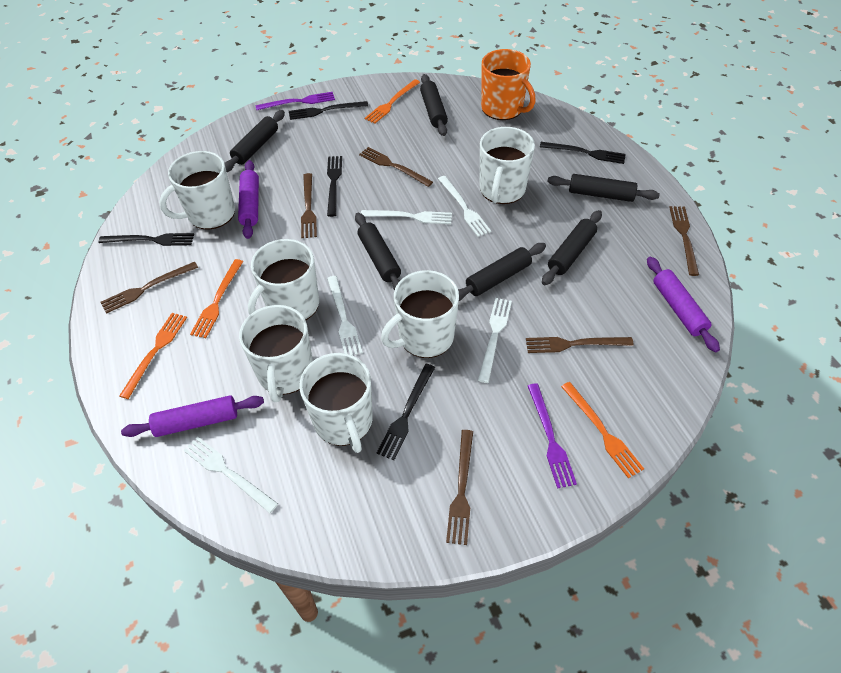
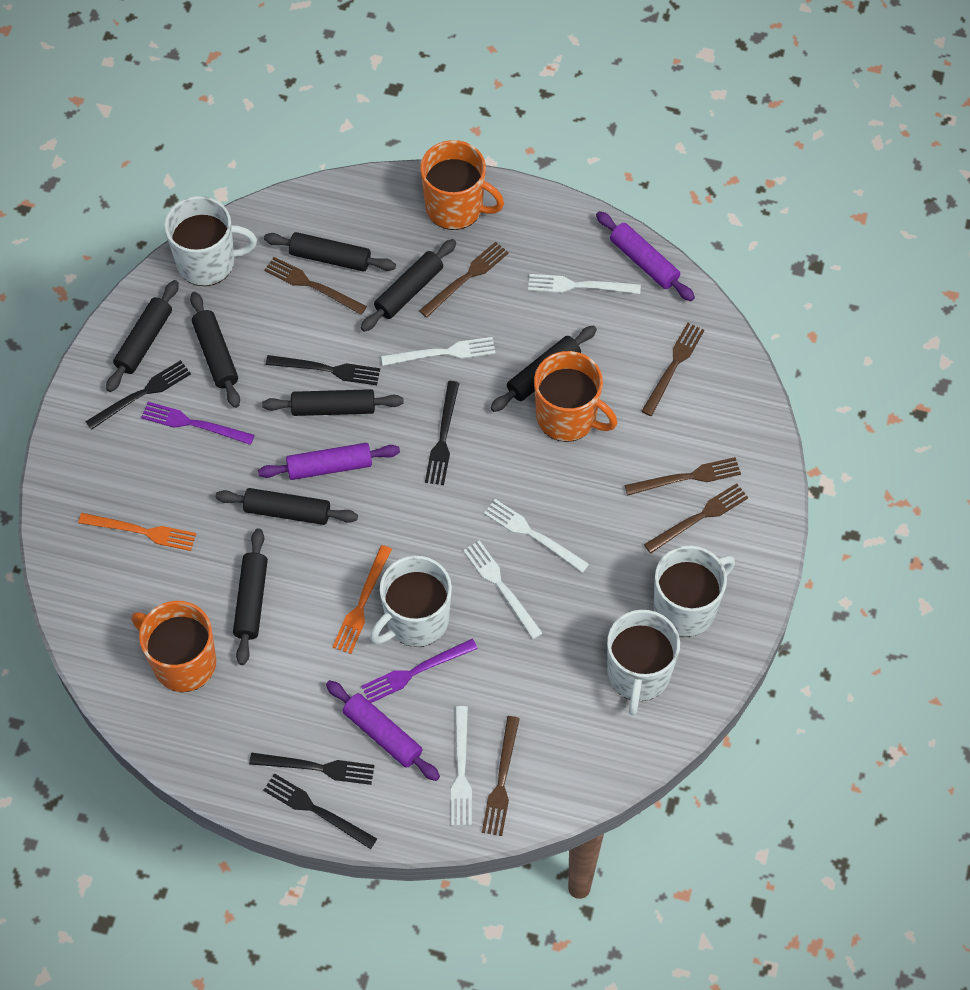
black rolling pin: [225,110,285,172] [355,213,401,291] [420,74,448,136] [458,243,546,301] [542,210,602,285] [547,174,660,202] = 6 -> [106,280,179,392] [190,292,240,408] [216,488,358,525] [233,528,268,665] [262,389,404,416] [264,232,396,272] [361,239,456,332] [490,325,597,412] = 8
orange fork: [119,313,187,399] [190,259,243,338] [365,79,420,124] [561,382,644,478] = 4 -> [78,513,196,551] [333,545,392,654] = 2
orange mug: [481,49,535,120] = 1 -> [132,601,216,692] [420,140,504,230] [534,351,617,442] = 3
white mug: [159,151,235,230] [239,305,313,402] [248,239,319,320] [299,353,373,453] [381,270,459,358] [480,127,535,204] = 6 -> [164,196,257,286] [370,556,452,647] [607,610,680,715] [654,546,735,637] = 4

